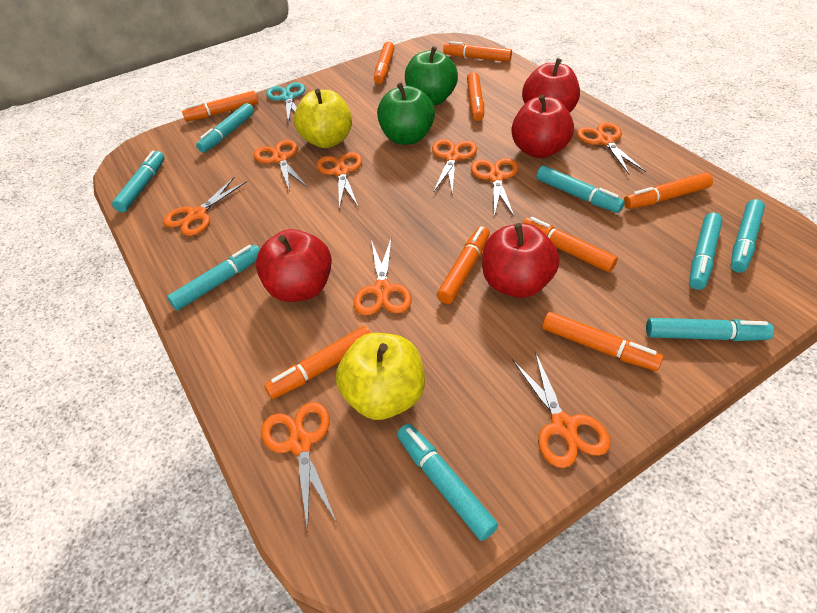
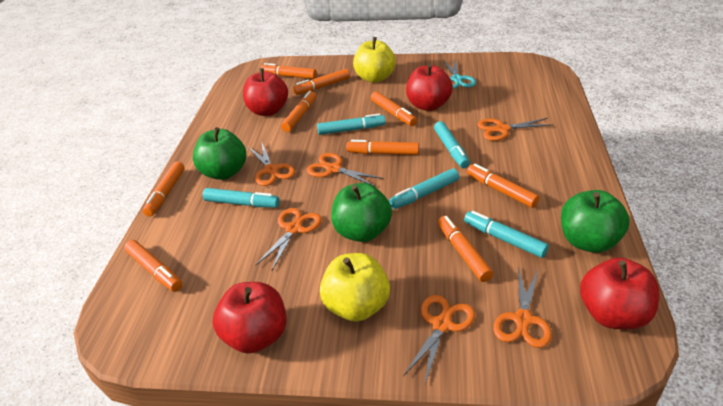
green apple: [377,83,435,145] [405,46,458,105] = 2 -> [193,127,246,180] [331,183,392,242] [561,190,629,253] = 3
orange scissors: [163,177,247,236] [254,140,307,192] [261,402,336,533] [317,152,362,209] [354,239,412,316] [432,139,477,193] [471,158,518,217] [512,352,611,468] [577,122,646,174] = 9 -> [248,143,295,186] [255,208,322,270] [306,153,383,187] [403,295,475,384] [477,118,554,141] [493,267,552,348] = 6
turquoise marker: [112,151,165,212] [167,245,260,310] [196,103,254,153] [397,424,498,541] [536,166,625,213] [646,318,774,341] [689,212,723,290] [730,199,765,273] = 8 -> [203,188,280,208] [317,113,386,135] [389,168,459,209] [434,121,470,168] [464,211,549,258] = 5

